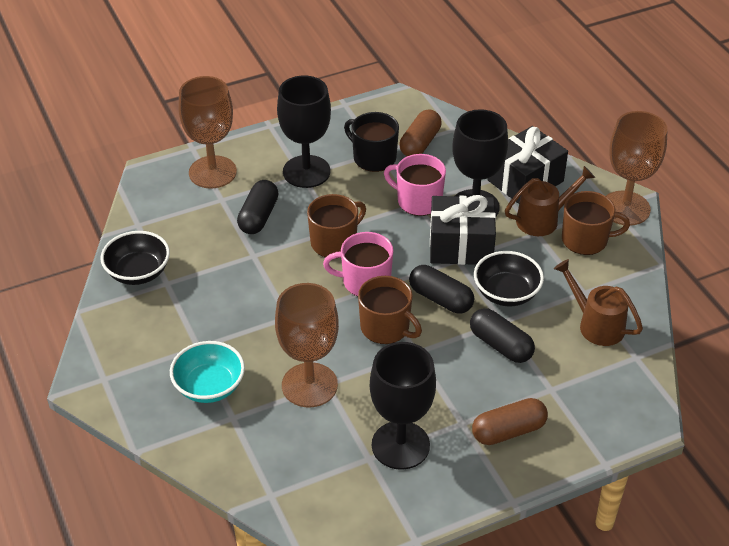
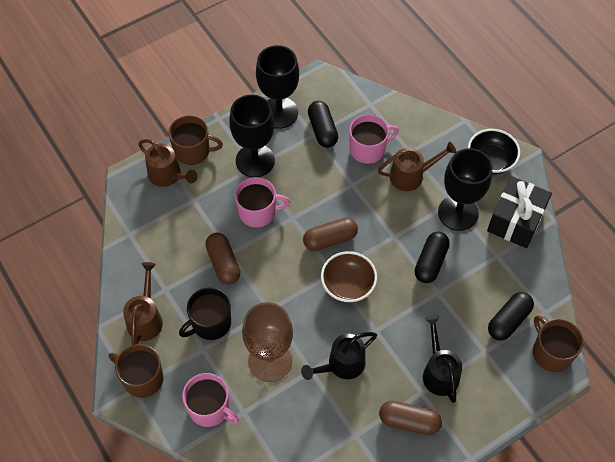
black bowl: [100,231,170,285] [474,251,544,306] = 2 -> [468,129,520,174] = 1
black gift: [430,195,496,265] [487,126,568,204] = 2 -> [487,176,552,248] = 1
black watering can: none = 0 -> [301,332,377,380] [423,315,462,403] = 2
brown bowl: none = 0 -> [321,251,377,303] = 1
brown capsule: [399,109,442,156] [472,398,548,445] = 2 -> [205,232,240,284] [303,217,358,251] [379,401,442,435] = 3
brown goblet: [178,76,237,188] [275,283,339,407] [606,111,668,226] = 3 -> [242,302,293,382] = 1
brown watering can: [505,166,595,236] [554,259,643,346] = 2 -> [123,262,163,345] [138,139,198,187] [378,142,456,191] = 3
pink mug: [323,232,393,296] [384,154,446,216] = 2 -> [182,373,239,427] [235,177,291,228] [349,114,399,164] = 3
turquoise bowl: [170,341,245,403] = 1 -> none = 0

